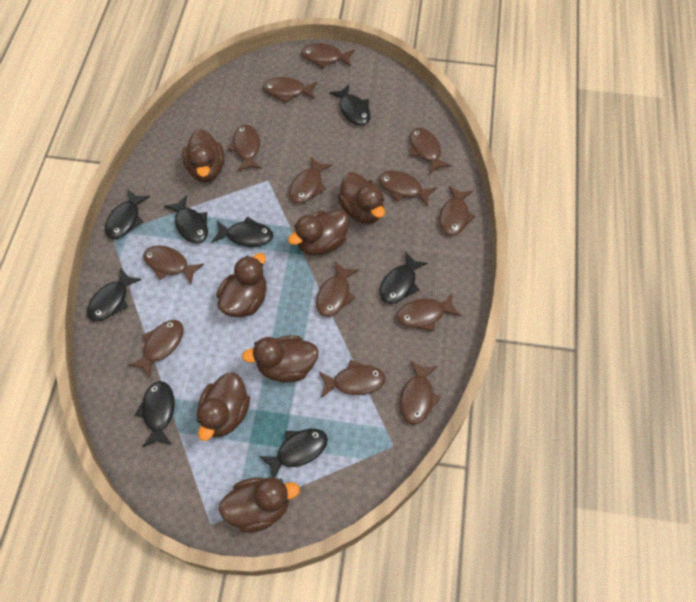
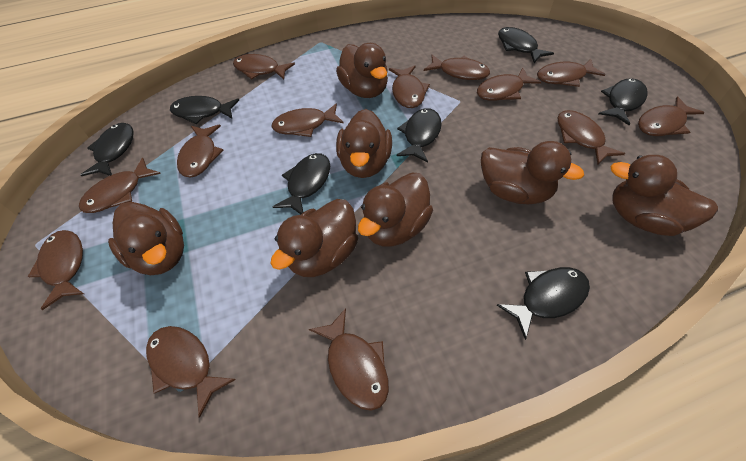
black fish: [87,268,142,322] [105,189,150,239] [135,381,175,447] [164,195,208,244] [212,216,273,247] [259,429,328,478] [329,84,371,126] [380,251,428,304] = 8 -> [81,123,134,176] [170,96,239,124] [273,153,330,214] [397,108,442,163] [497,267,590,340] [498,27,554,63] [599,78,648,126] = 7

